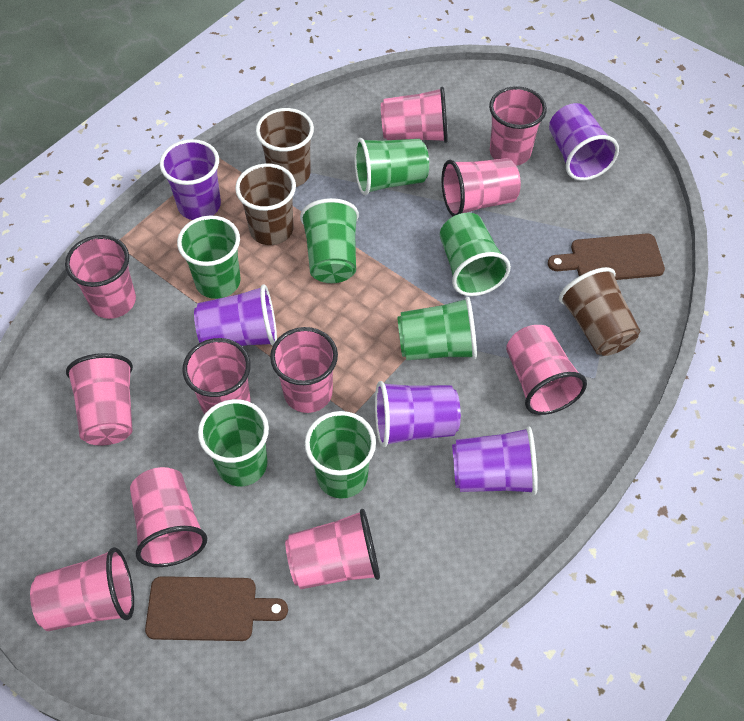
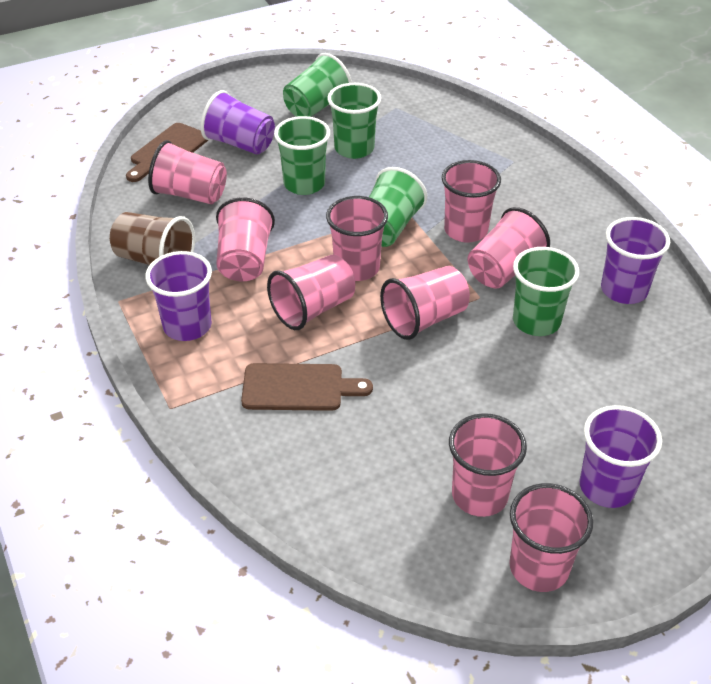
brown cup: [235,163,296,245] [256,108,314,187] [559,267,640,356] = 3 -> [110,212,195,265] = 1
green cup: [177,215,241,299] [198,399,269,486] [300,198,359,283] [305,411,376,499] [354,138,429,195] [397,297,477,360] [440,213,511,296] = 7 -> [274,116,330,195] [283,53,352,117] [327,83,381,159] [369,167,427,247] [513,247,579,336] = 5
pink cup: [30,547,134,631] [65,235,136,319] [66,353,133,445] [130,467,207,567] [182,338,251,415] [270,327,338,413] [285,509,380,589] [381,87,448,143] [442,158,521,216] [489,86,547,166] [506,325,587,415] = 11 -> [148,140,227,204] [216,197,275,281] [267,254,355,330] [326,196,388,281] [380,266,470,340] [442,160,501,243] [449,413,527,517] [468,207,550,288] [509,483,593,592] = 9
purple cup: [160,139,221,220] [194,284,277,346] [375,381,461,448] [452,426,538,495] [549,103,619,181] = 5 -> [145,251,212,341] [201,90,275,155] [579,405,662,508] [601,217,670,304] = 4

